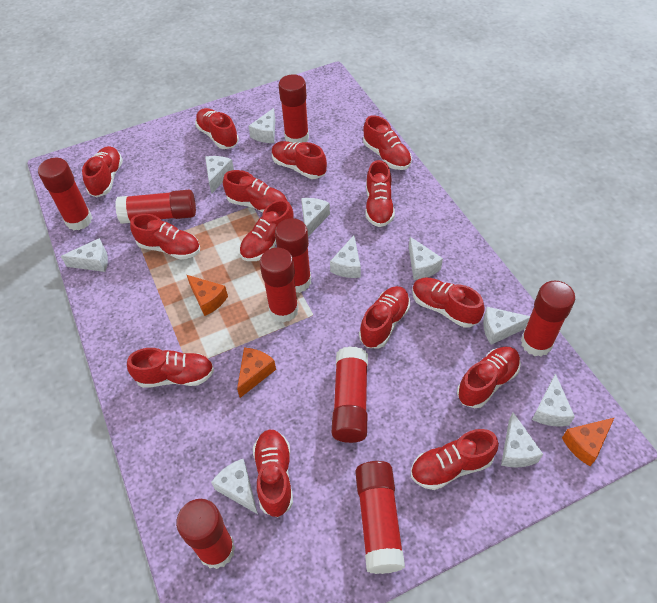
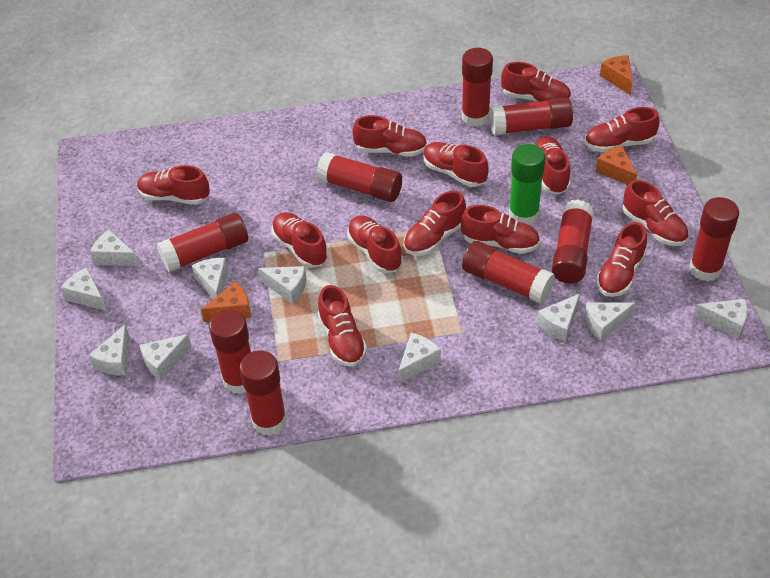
green glue stick: none = 0 -> [509,144,545,225] = 1
red shoe: [82,146,123,198] [127,348,214,388] [130,214,200,259] [195,108,239,149] [223,170,287,212] [239,200,294,261] [253,430,293,517] [272,141,327,179] [359,286,410,348] [363,115,412,170] [366,160,395,227] [411,429,499,490] [412,278,485,327] [457,347,521,408] = 14 -> [137,165,210,205] [272,212,328,268] [318,285,367,367] [347,216,403,273] [352,115,427,157] [404,190,466,256] [423,142,489,187] [461,205,540,254] [501,62,571,102] [535,136,571,194] [584,107,660,152] [596,222,647,297] [622,180,688,246] = 13

